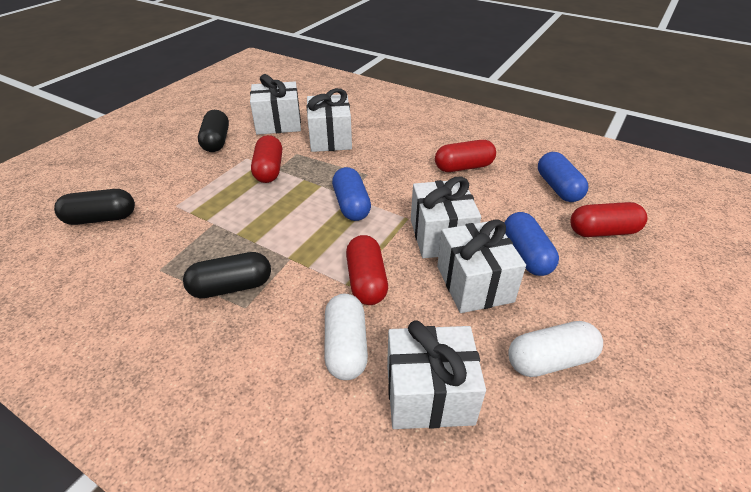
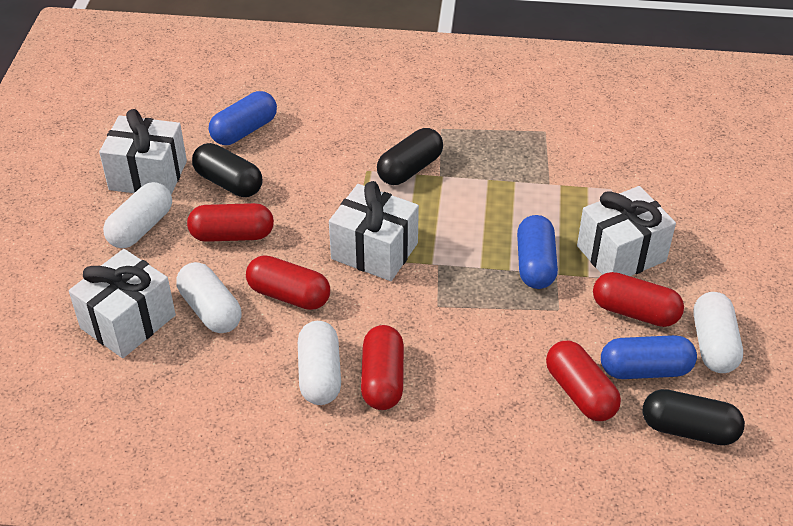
red capsule: [251,135,282,183] [346,235,388,305] [435,140,496,172] [570,202,647,237] = 4 -> [187,203,274,242] [246,255,330,310] [361,325,404,410] [546,340,621,421] [593,272,684,327] = 5
white capsule: [325,294,368,380] [508,321,603,377] = 2 -> [103,182,172,248] [176,262,242,333] [298,321,341,405] [693,292,743,373] = 4
white gift: [250,74,301,135] [307,88,352,152] [387,320,486,429] [411,177,481,258] [437,219,526,313] = 5 -> [69,249,176,358] [99,109,187,195] [329,181,419,281] [577,186,676,276] = 4

